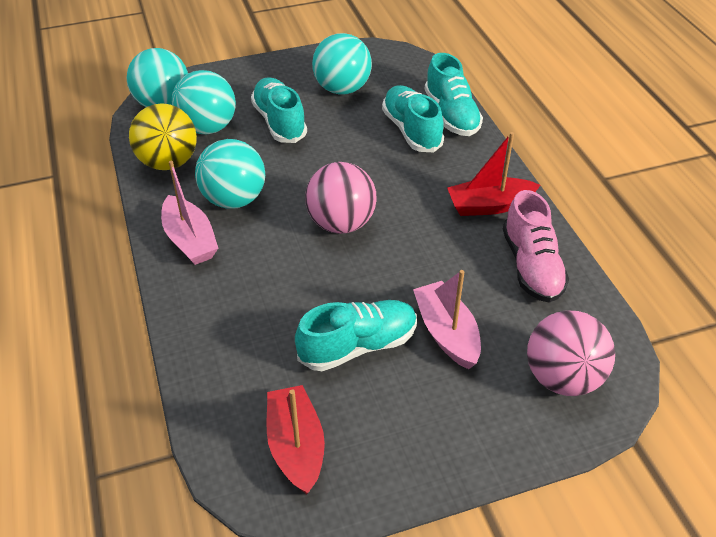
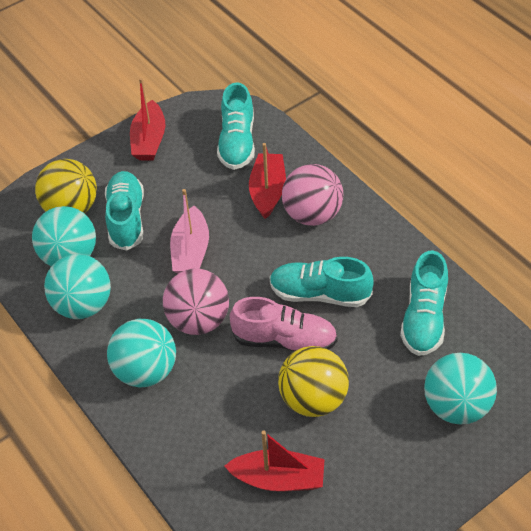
pink boat: [161,161,218,265] [413,270,481,369] = 2 -> [170,189,209,273] = 1
red boat: [267,385,325,494] [447,132,541,216] = 2 -> [130,78,165,160] [224,431,325,492] [249,143,286,219] = 3
yellow ball: [129,103,197,170] = 1 -> [35,159,97,214] [278,346,349,417] = 2

